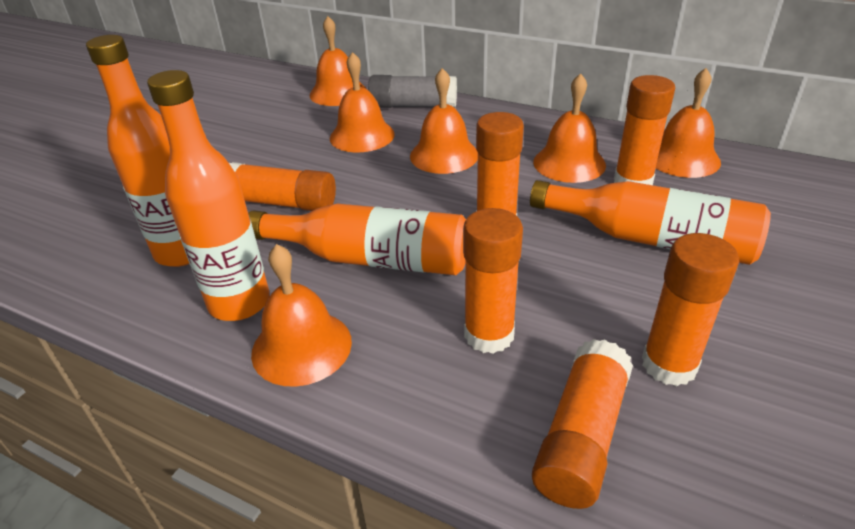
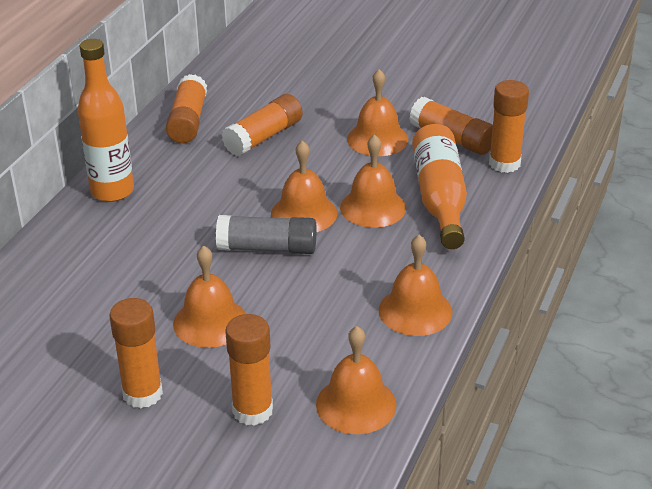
orange bottle: [86,35,189,267] [147,70,270,321] [248,204,466,275] [530,180,771,265] = 4 -> [77,39,134,202] [412,124,467,249] = 2

